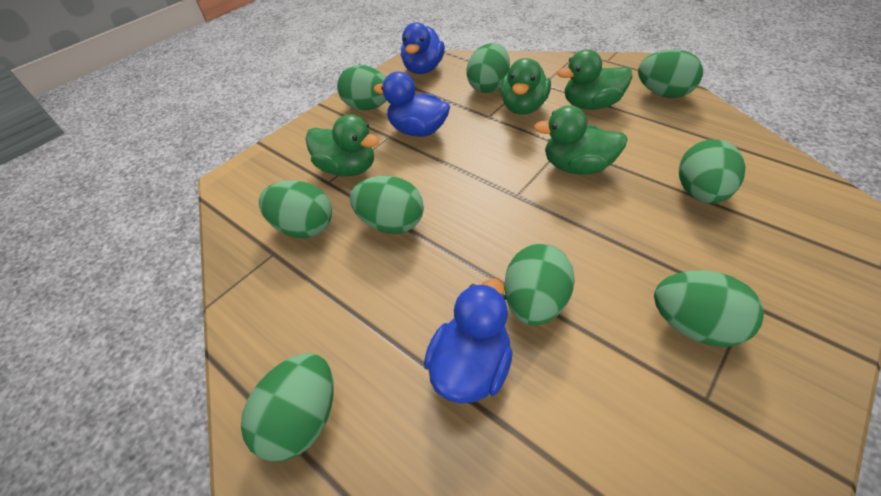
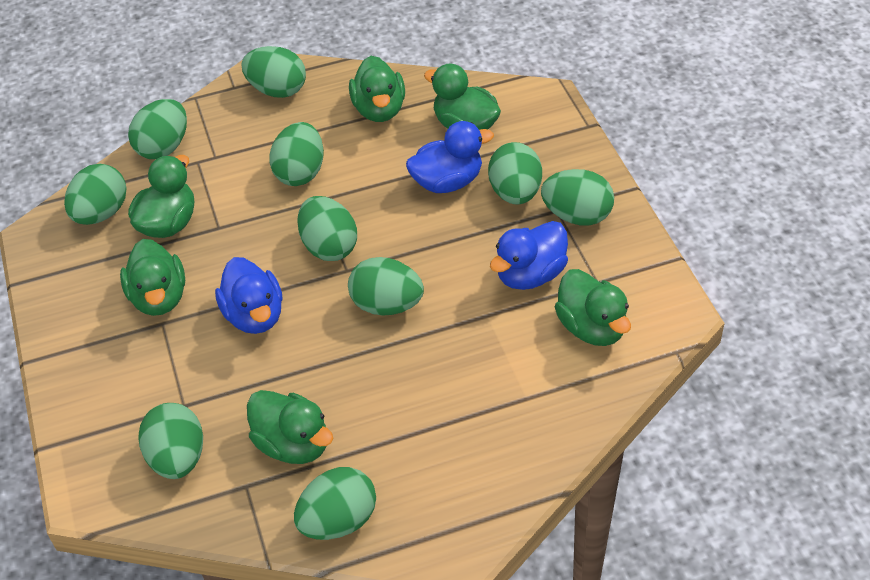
green duck: [306,114,380,176] [500,58,551,115] [534,105,628,175] [557,49,633,110] = 4 -> [120,239,185,316] [128,155,194,238] [247,390,334,464] [349,56,405,122] [424,64,501,130] [555,269,631,346] = 6
green egg: [241,353,334,462] [259,180,332,238] [337,65,387,110] [350,176,424,234] [466,43,510,93] [504,244,575,325] [638,49,703,98] [654,270,764,347] [679,139,745,203] = 9 -> [64,164,127,225] [128,99,187,159] [138,403,203,479] [241,46,306,98] [269,122,324,186] [294,467,376,540] [297,196,357,261] [348,257,424,316] [488,142,542,204] [541,169,614,226] = 10

